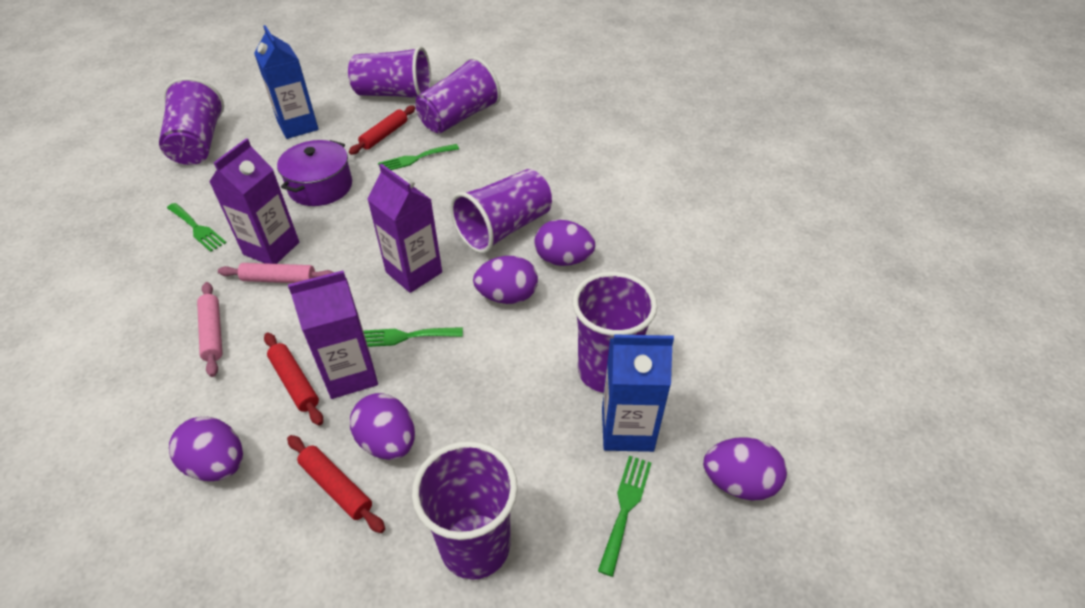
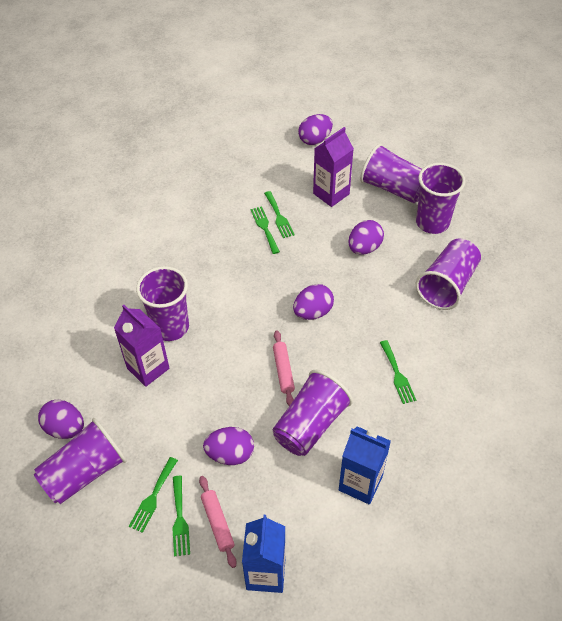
green fork: [167,203,226,252] [363,327,463,347] [378,144,459,170] [598,456,651,577] = 4 -> [129,457,178,533] [172,476,190,557] [251,206,280,254] [264,191,295,238] [380,340,416,404] = 5
purple carton: [209,138,299,264] [288,270,378,399] [367,163,442,293] = 3 -> [114,305,170,387] [313,127,354,207] = 2
purple pot: [277,140,352,206] = 1 -> none = 0
red rolling pin: [264,333,323,426] [287,435,385,533] [349,106,415,155] = 3 -> none = 0

